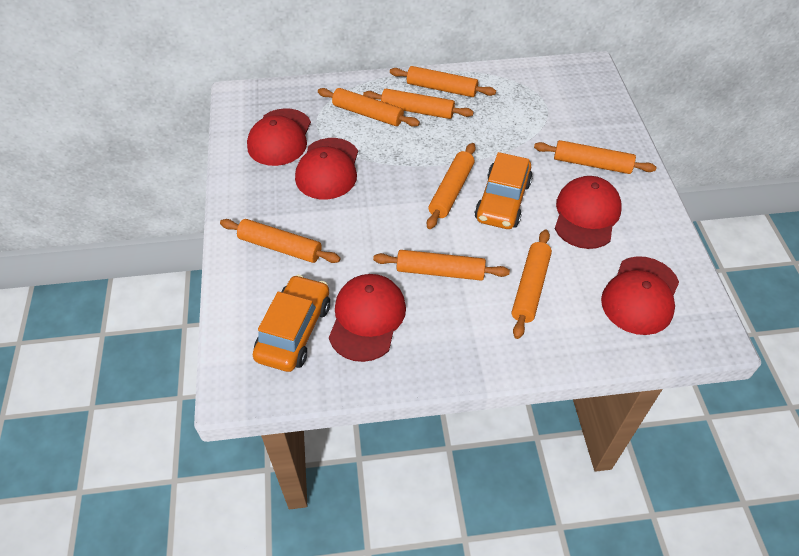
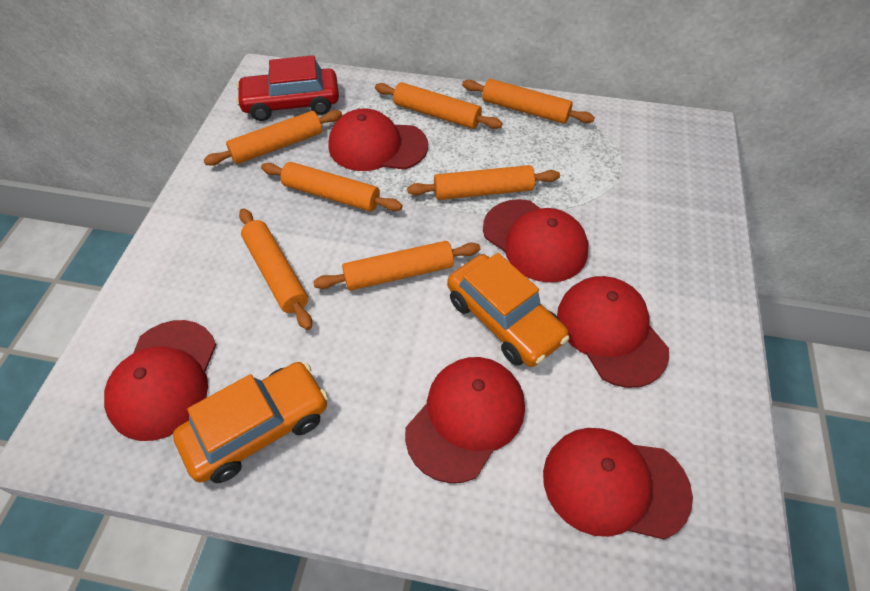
orange rolling pin: [220,219,341,263] [318,88,420,127] [363,89,474,119] [373,250,510,281] [390,66,496,97] [427,143,476,229] [512,229,552,339] [534,140,657,174] = 8 -> [204,110,342,166] [239,208,312,330] [261,162,402,212] [313,241,480,291] [375,82,503,129] [407,165,560,200] [462,79,595,124] = 7
red cap: [247,108,311,166] [295,138,358,199] [329,274,406,362] [555,176,622,249] [601,256,679,335] = 5 -> [104,320,216,441] [328,109,428,171] [405,357,525,483] [483,199,588,283] [543,428,693,540] [557,276,669,388] = 6
red car: none = 0 -> [236,55,339,121] = 1

